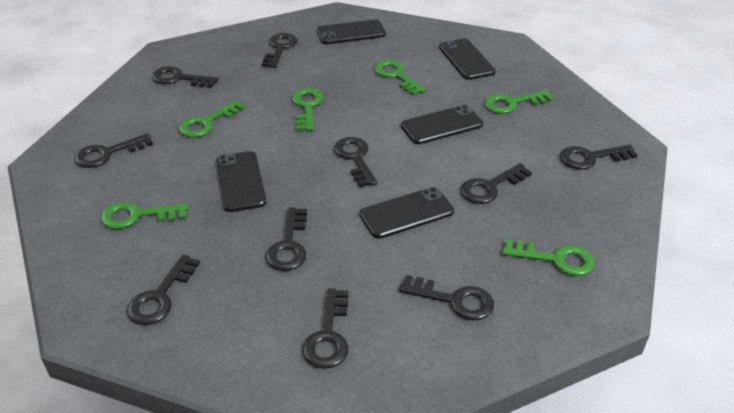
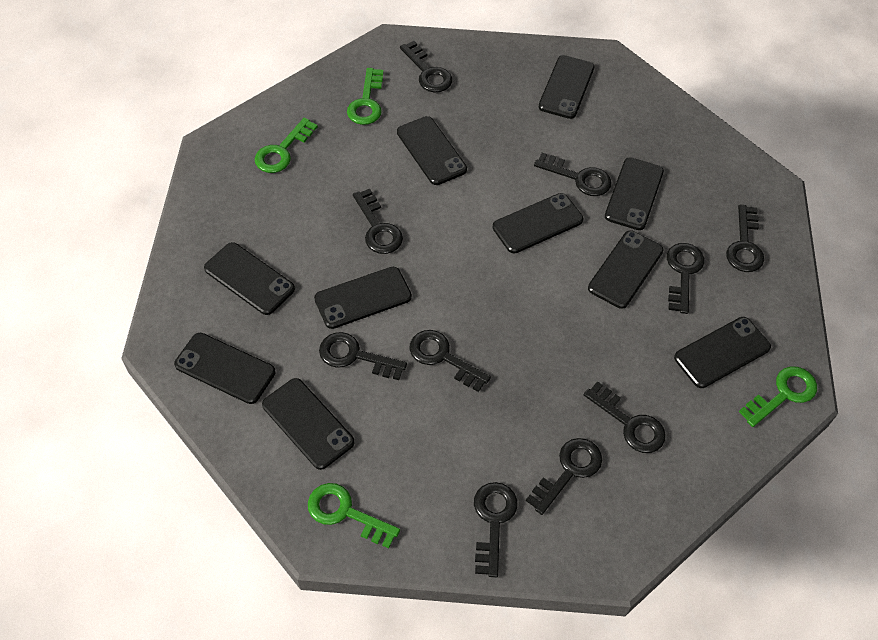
black phone: [216,151,266,212] [317,19,386,44] [360,187,454,239] [401,105,483,144] [439,38,496,80] = 5 -> [174,333,276,404] [204,242,295,315] [262,378,354,470] [314,267,412,329] [397,116,467,185] [493,193,583,253] [539,55,594,119] [588,230,664,309] [605,157,664,230] [674,317,771,388] = 10
green key: [101,202,188,229] [179,100,245,138] [292,88,323,131] [374,60,426,96] [484,90,553,114] [502,239,595,276] = 6 -> [255,118,318,173] [308,483,400,548] [347,68,384,125] [739,367,817,427] = 4

